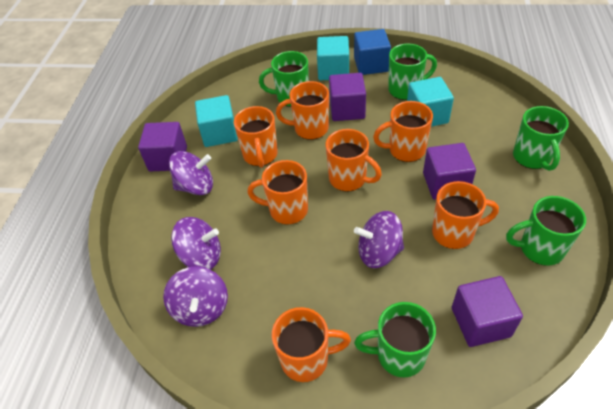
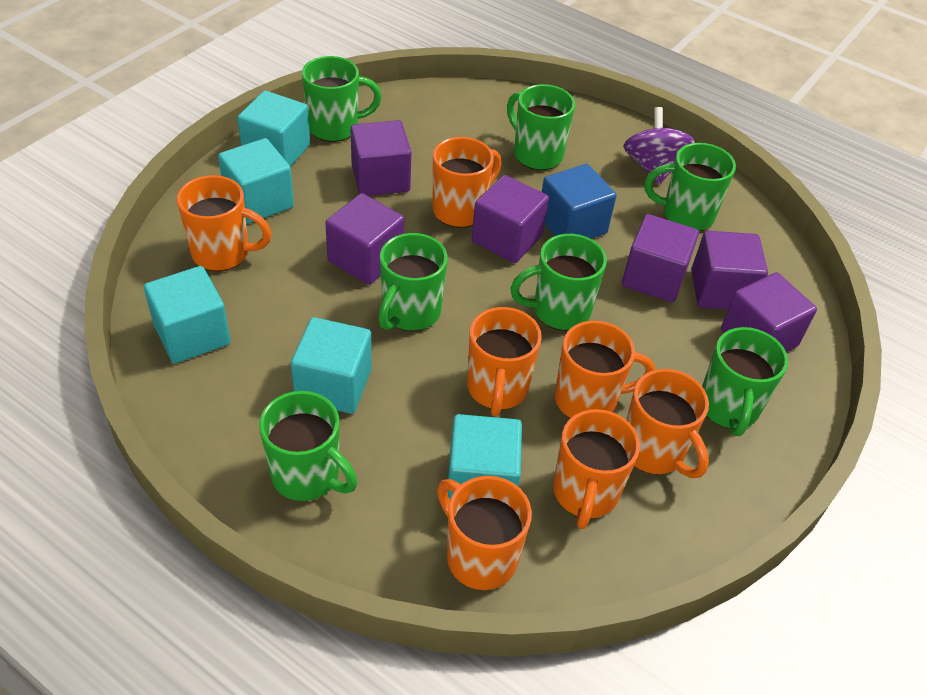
green mug: [259,51,309,107] [354,302,436,377] [388,43,437,100] [506,196,586,266] [513,106,569,171] = 5 -> [259,391,357,501] [302,56,382,142] [378,233,448,331] [507,84,575,170] [510,234,607,330] [645,143,736,231] [702,327,788,436] = 7
purple cube: [138,122,187,171] [329,73,366,121] [423,143,476,200] [452,276,523,347] = 4 -> [325,193,404,285] [350,120,411,196] [472,175,549,263] [622,214,699,302] [691,231,768,309] [721,272,817,352] = 6
purple spinning top: [163,266,228,327] [169,151,213,195] [171,217,221,269] [354,211,404,268] = 4 -> [623,107,695,184] = 1
turquoise cube: [195,95,238,147] [317,36,349,80] [407,77,454,127] = 3 -> [144,266,231,363] [218,138,294,224] [237,91,310,167] [291,317,372,414] [448,414,522,499] = 5

